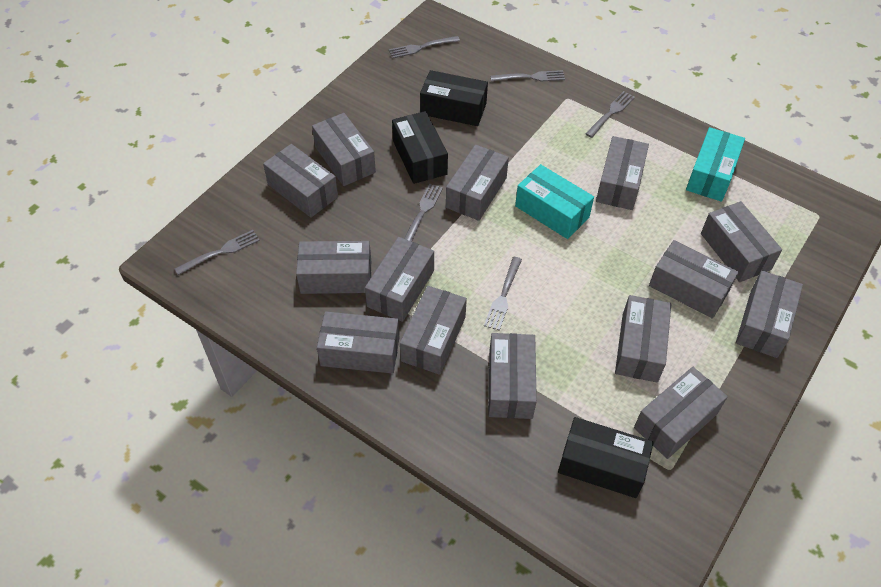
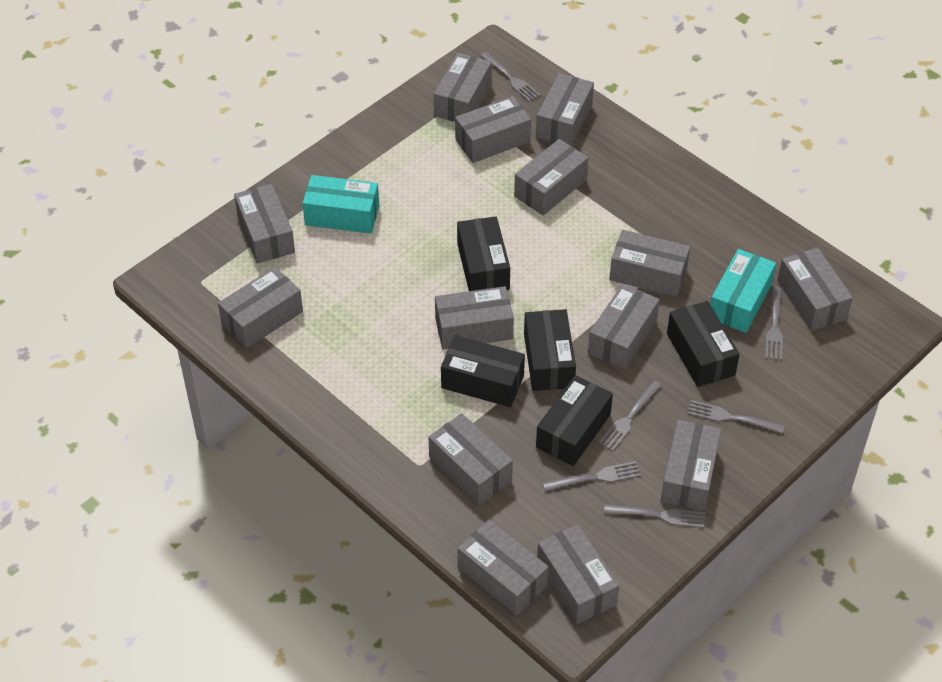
black box: [392,111,448,184] [420,70,488,126] [558,417,654,498] = 3 -> [441,335,525,407] [457,216,510,291] [524,309,576,391] [536,375,613,466] [667,301,740,387] = 5

